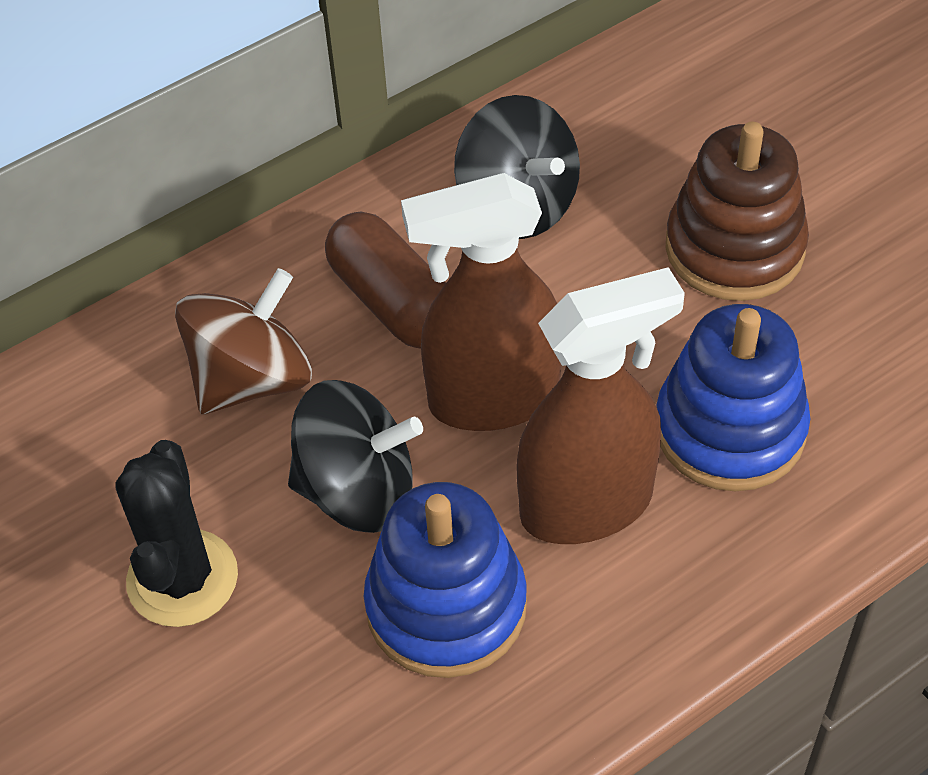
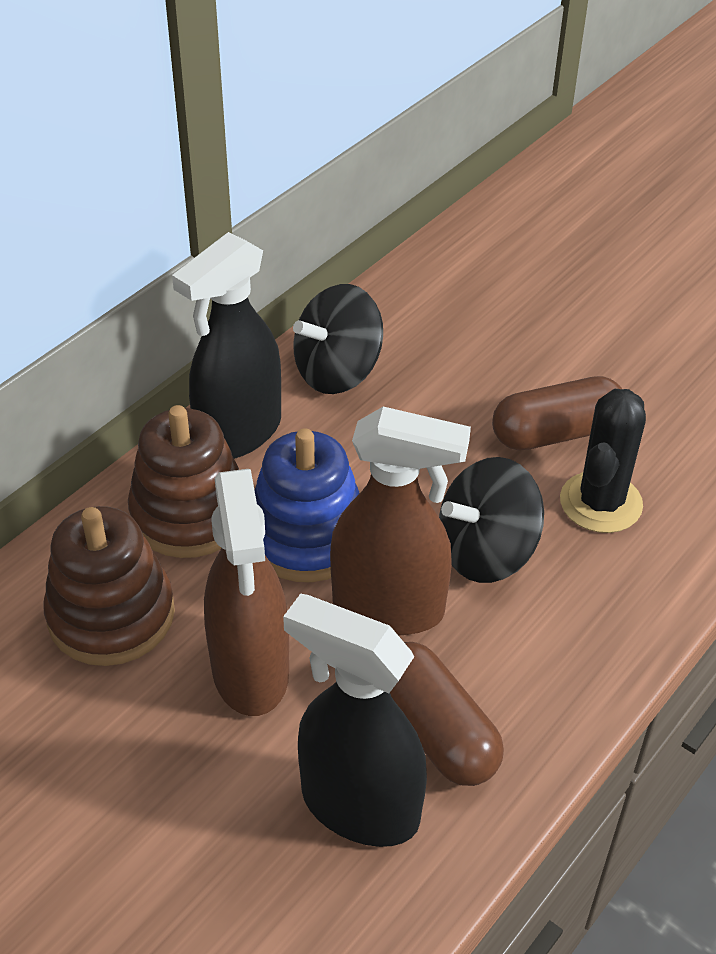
black spray bottle: none = 0 -> [172,232,281,459] [283,594,427,847] = 2
blue stacking toy: [364,482,527,678] [657,304,810,491] = 2 -> [255,428,360,582] = 1
brown capsule: [325,212,446,349] = 1 -> [390,642,504,786] [492,376,622,450] = 2
brown spinning top: [175,268,312,414] = 1 -> none = 0
brown stacking toy: [665,122,809,301] = 1 -> [43,506,175,666] [128,405,239,558] = 2

